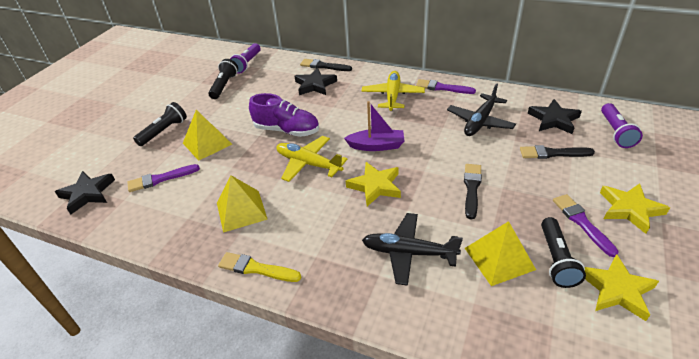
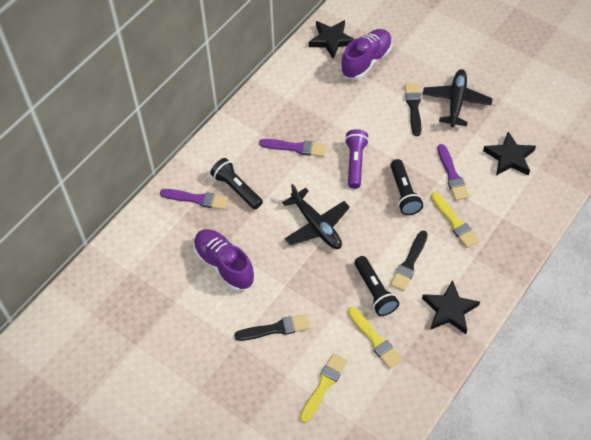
purple boat: [344,101,404,151] = 1 -> none = 0
purple flashlight: [230,43,261,74] [601,103,643,148] = 2 -> [345,129,369,189] = 1
purple shoe: [249,93,319,137] = 1 -> [193,229,255,291] [341,29,392,80] = 2
yellow brush: [218,252,301,282] = 1 -> [300,353,347,423] [348,307,402,369] [431,192,479,248] = 3
yellow plane: [276,136,348,182] [361,71,425,111] = 2 -> none = 0
yellow pyramid: [183,110,232,161] [217,175,268,233] [465,221,536,286] = 3 -> none = 0
yellow star: [346,162,401,206] [585,254,659,321] [600,183,670,234] = 3 -> none = 0

